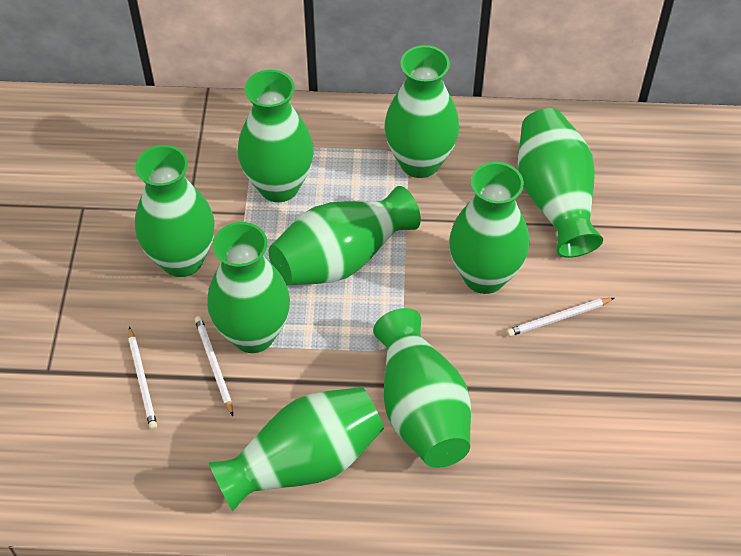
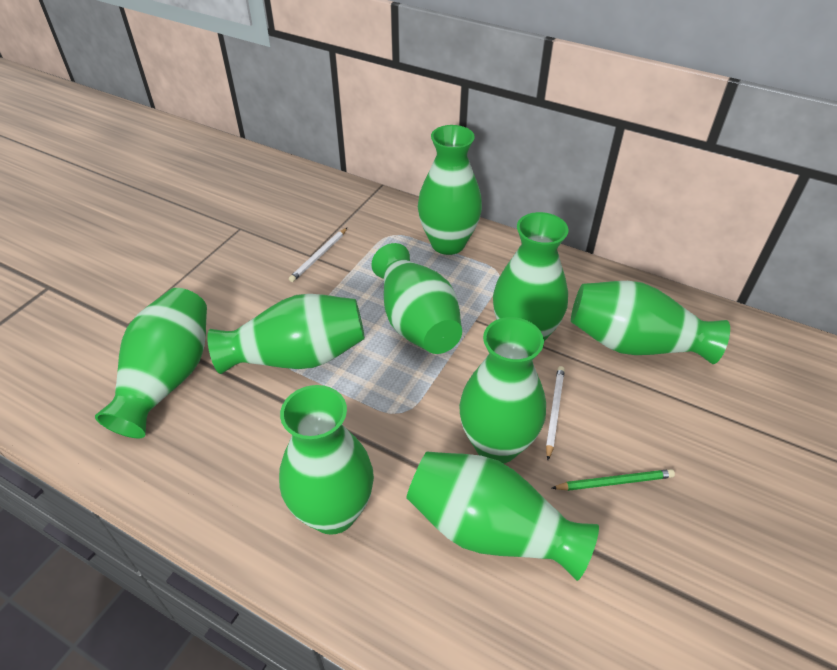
green pencil: none = 0 -> [552,469,675,491] = 1
white pencil: [128,326,157,430] [195,316,233,416] [507,298,614,337] = 3 -> [289,228,347,282] [546,366,565,460] = 2

